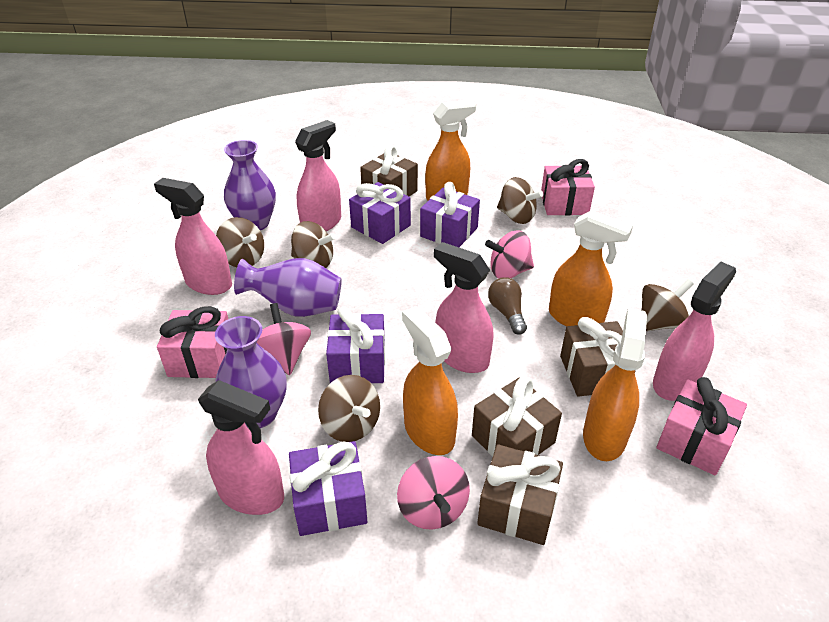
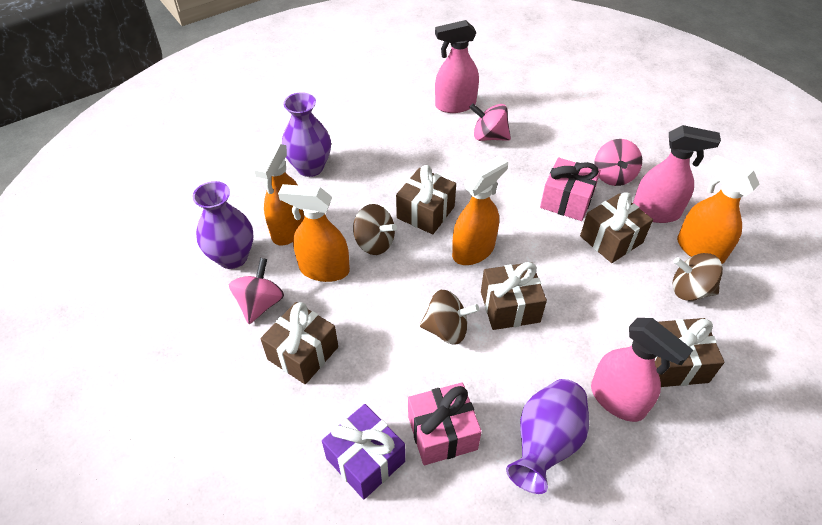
brown gift: [360,145,418,196] [472,377,562,457] [477,444,563,545] [560,317,636,397] = 4 -> [260,302,338,384] [396,165,456,234] [481,262,547,330] [580,192,653,263] [655,318,725,387] = 5
brown light bulb: [488,277,527,335] = 1 -> none = 0
brown spinning top: [216,217,264,267] [291,221,336,268] [318,375,380,442] [497,177,543,224] [641,279,694,331] = 5 -> [353,204,397,255] [420,290,479,345] [672,253,723,301] = 3
pink gift: [157,306,228,378] [541,159,595,216] [656,377,747,475] = 3 -> [408,382,482,465] [540,157,601,221] = 2
pink spray bottle: [154,178,232,295] [198,380,284,515] [295,120,341,231] [434,242,494,373] [653,262,736,401] = 5 -> [435,20,479,113] [591,318,693,422] [633,125,721,223] = 3
purple gift: [289,441,367,536] [326,307,385,383] [349,182,411,244] [420,182,480,247] = 4 -> [322,404,405,499] = 1

